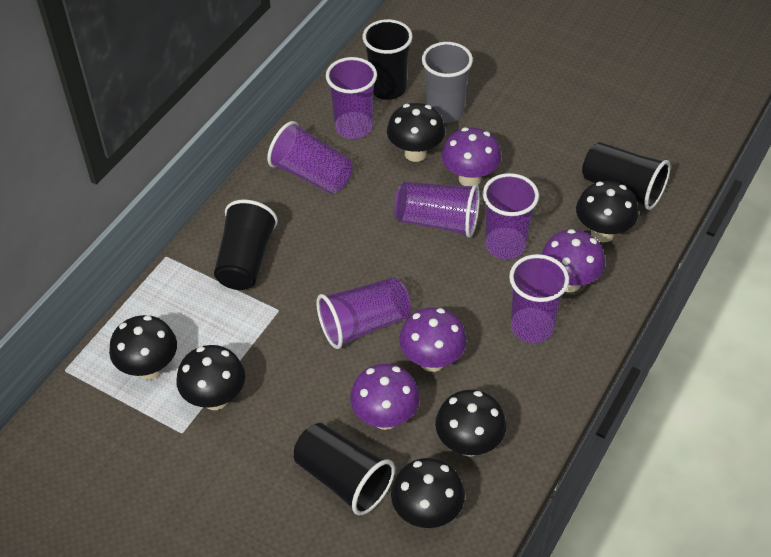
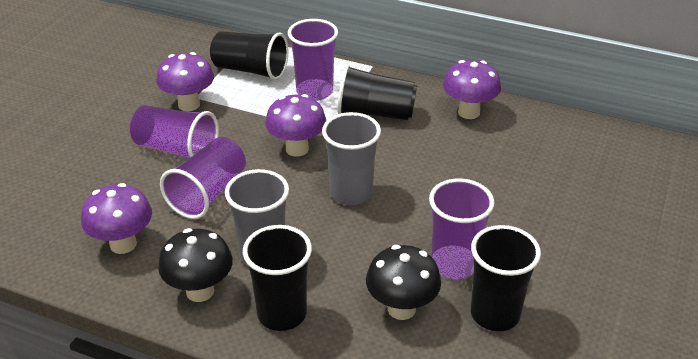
black mushroom: [109,315,177,380] [176,345,245,410] [387,103,445,162] [391,458,465,528] [435,390,506,457] [576,181,639,242] = 6 -> [158,228,233,302] [366,245,441,320] = 2
grey cup: [422,42,473,123] = 1 -> [225,169,289,266] [322,112,381,205] = 2
purple cup: [267,121,353,194] [316,277,411,349] [326,57,377,139] [394,182,480,238] [482,173,539,259] [509,254,569,343] = 6 -> [130,105,219,159] [160,137,246,219] [288,19,338,101] [429,178,494,279] = 4

